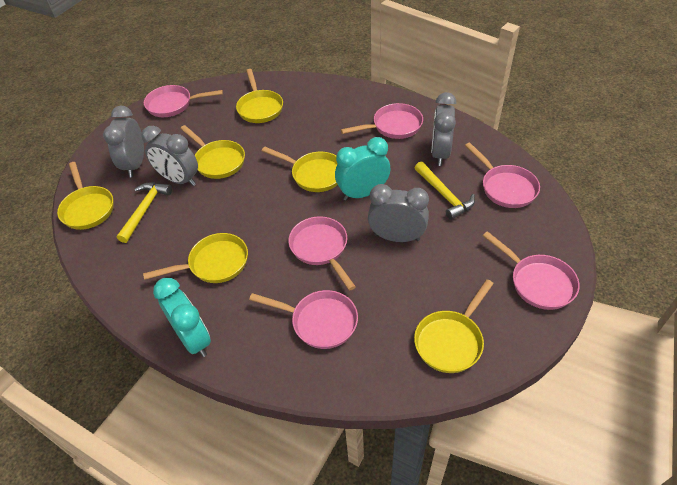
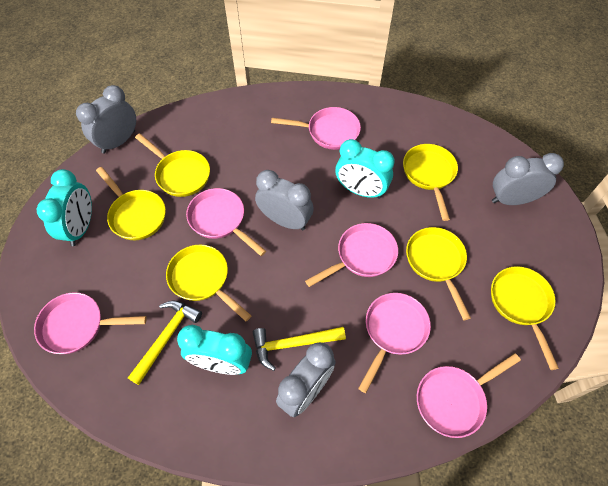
turquoise clock: [153,278,211,357] [335,137,391,201] = 2 -> [37,169,92,246] [177,325,252,375] [335,139,395,199] = 3

